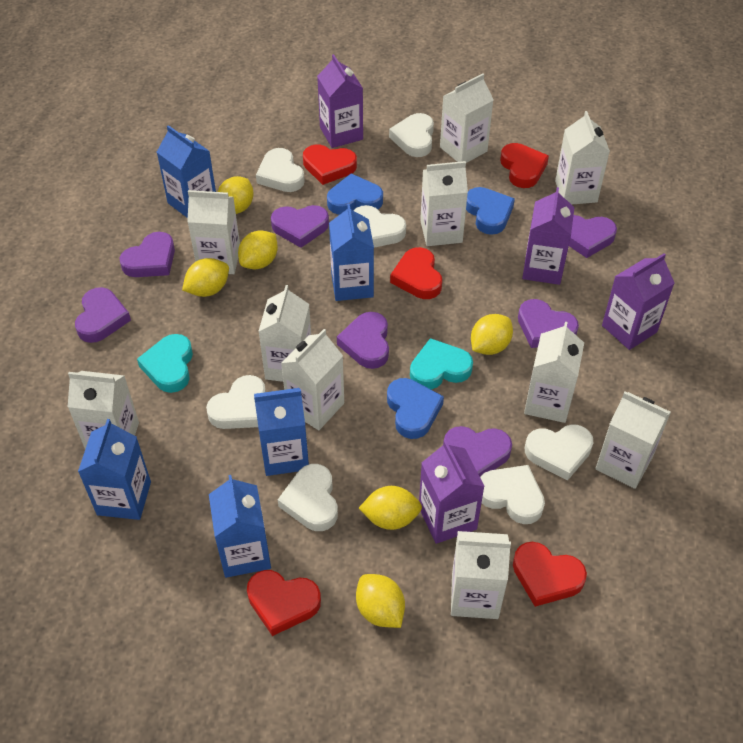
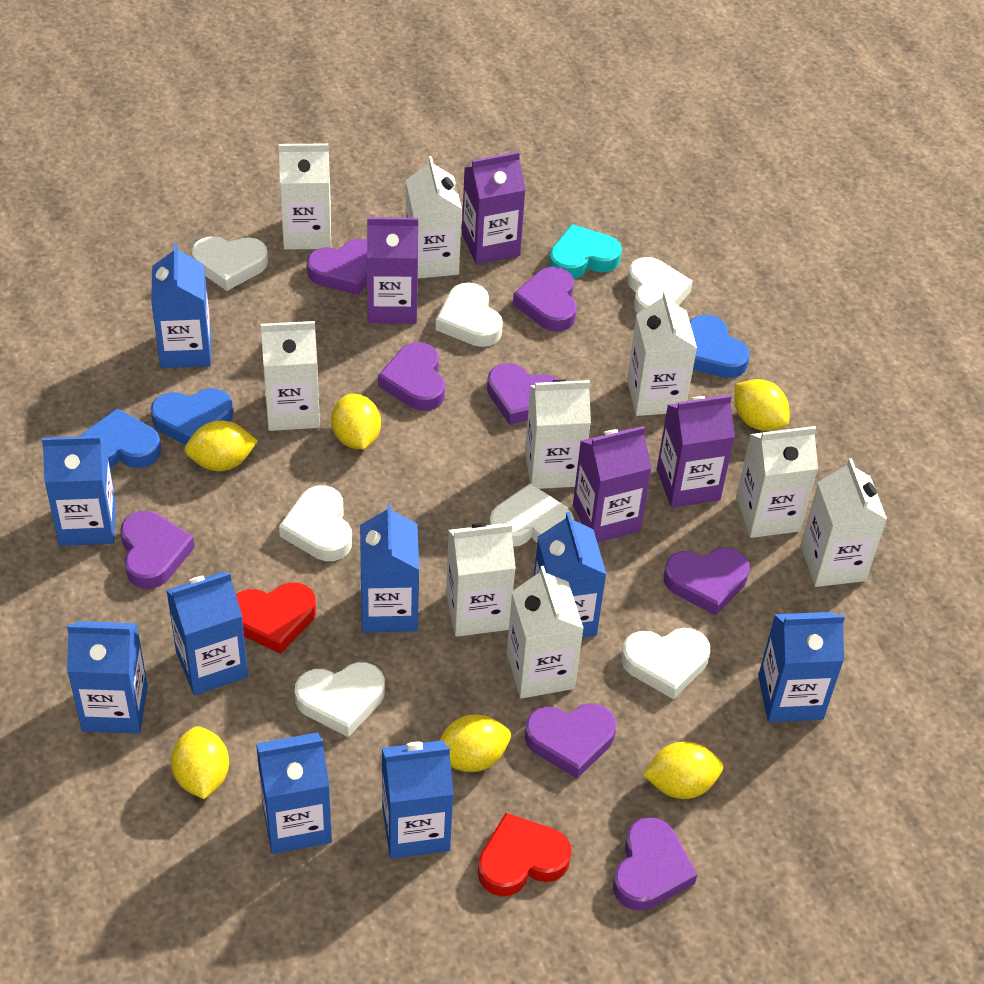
blue carton: [78,419,151,520] [157,125,216,218] [209,475,271,578] [254,388,309,476] [329,204,374,301] = 5 -> [42,436,116,546] [67,621,148,734] [151,243,211,368] [166,572,248,695] [256,733,332,854] [360,503,419,632] [382,740,454,859] [534,512,607,638] [758,612,845,722] = 9
purple heart: [75,287,131,343] [120,232,175,277] [271,205,329,248] [337,312,389,369] [444,426,512,477] [518,299,579,348] [569,215,617,258] = 7 -> [120,511,195,589] [307,239,367,295] [378,342,445,411] [487,363,559,425] [513,267,577,332] [525,703,616,779] [613,817,697,911] [664,547,750,616] = 8
red heart: [247,570,321,636] [303,144,357,185] [390,247,442,299] [500,143,549,188] [513,542,587,607] = 5 -> [236,582,316,654] [478,813,572,896] = 2
turquoise heart: [137,334,193,393] [410,338,473,390] = 2 -> [549,224,622,279] = 1
white carton: [68,371,139,449] [187,190,240,274] [258,285,311,382] [281,329,344,430] [420,161,468,246] [440,73,493,163] [451,531,511,619] [524,322,584,423] [555,111,610,205] [595,392,671,489] = 10 -> [261,321,320,431] [279,144,331,249] [406,156,462,279] [446,522,516,637] [507,566,584,699] [525,380,591,489] [627,291,697,416] [736,426,818,538] [801,458,887,587] = 9

